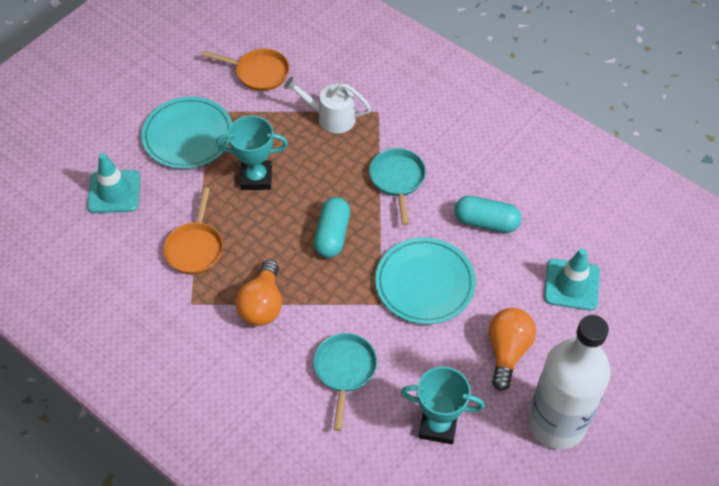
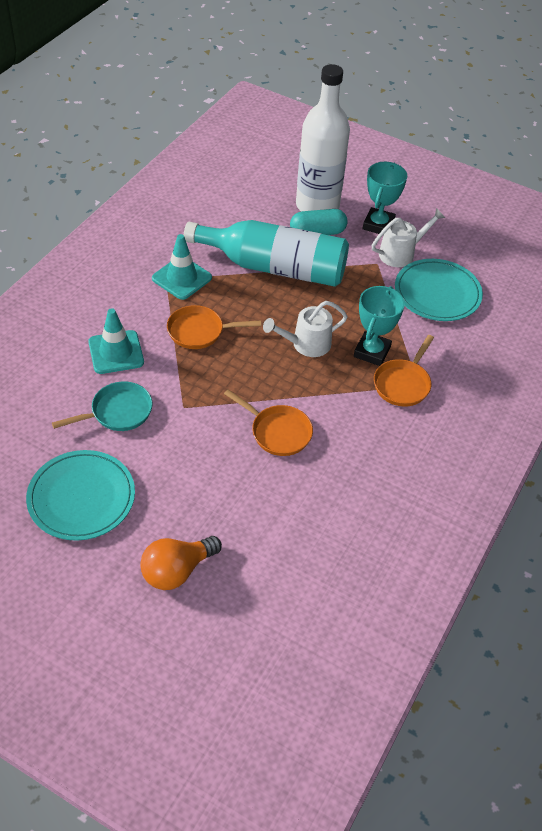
orange light bulb: [235,260,282,326] [489,308,536,391] = 2 -> [140,536,222,590] = 1
orange pan: [163,187,223,274] [202,49,289,91] = 2 -> [167,305,261,349] [224,390,313,456] [374,335,434,407] = 3
turquoise bottle: none = 0 -> [184,220,349,287] = 1
turquoise capsule: [314,197,350,258] [454,196,521,233] = 2 -> [290,209,348,235] = 1
turquoise pan: [313,333,377,431] [369,148,426,226] = 2 -> [52,382,153,431] = 1
white watering can: [284,77,371,134] = 1 -> [263,301,348,357] [372,208,445,267] = 2

